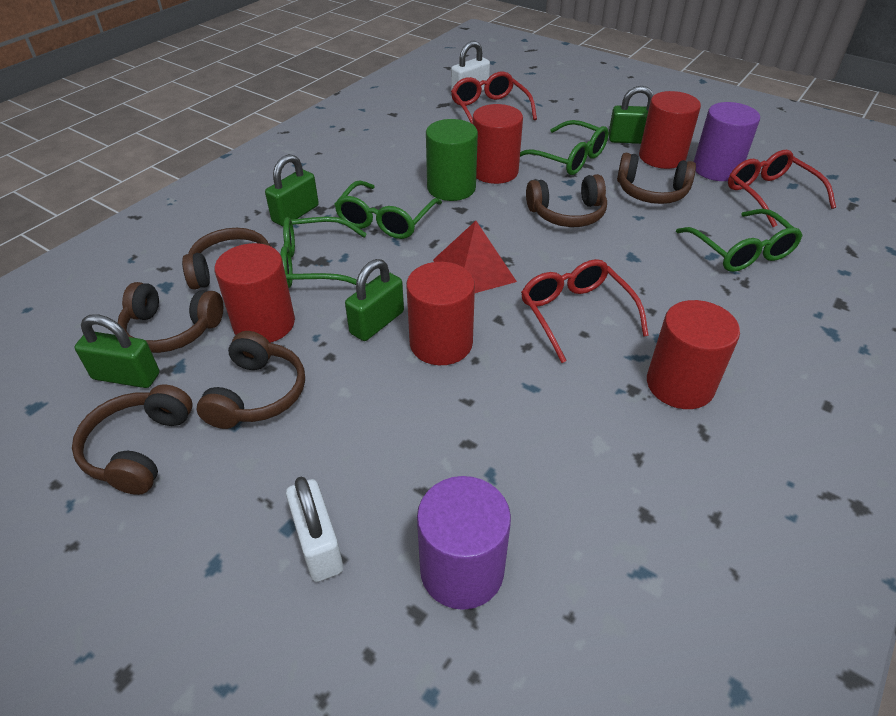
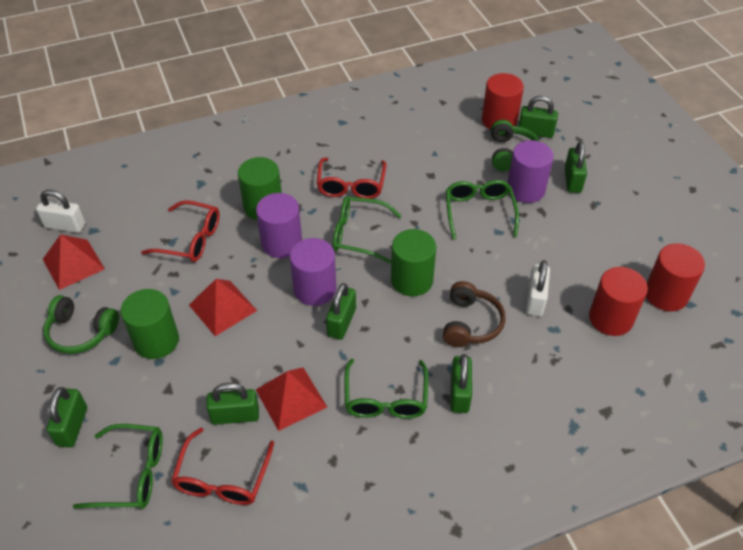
brown headphones: [72,384,192,495] [118,282,223,353] [182,228,270,289] [197,331,305,429] [526,174,607,227] [617,153,696,204] = 6 -> [443,281,506,347] = 1
green cylinder: [426,119,478,201] = 1 -> [121,289,179,359] [238,157,282,220] [391,229,437,296] = 3
green headphones: none = 0 -> [43,295,119,354] [491,120,540,171] = 2
green padlock: [75,315,159,388] [265,154,319,226] [345,259,404,341] [609,86,654,144] = 4 -> [47,387,87,447] [206,383,259,425] [326,283,356,340] [450,354,472,413] [518,96,558,138] [565,141,587,193] = 6
purple cylinder: [417,476,511,610] [694,102,760,181] = 2 -> [256,193,302,258] [290,238,337,306] [507,140,554,203] = 3
red cylinder: [214,243,295,343] [406,262,475,365] [472,104,523,184] [639,91,701,169] [647,300,740,409] = 5 -> [482,73,524,130] [589,267,648,336] [646,243,705,311] = 3
red pyramid: [433,221,517,293] = 1 -> [43,234,105,290] [189,279,257,336] [256,367,327,431] = 3

